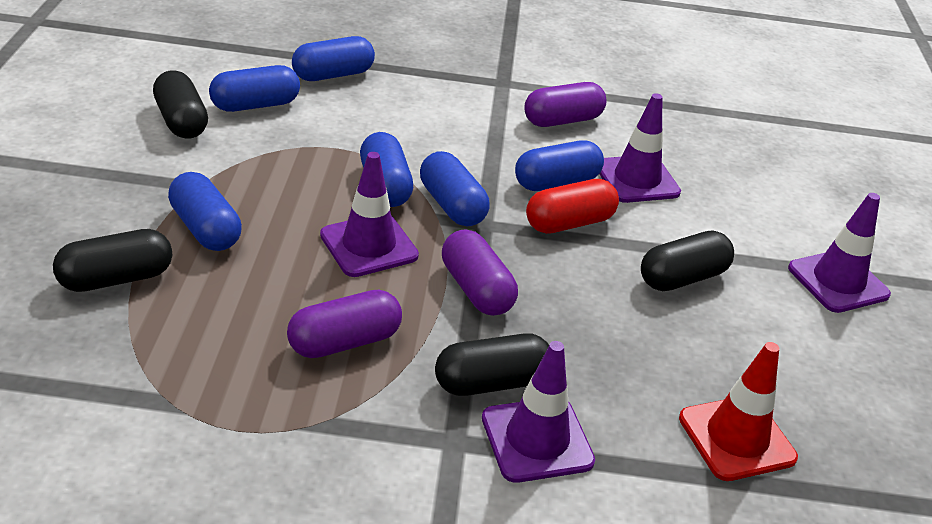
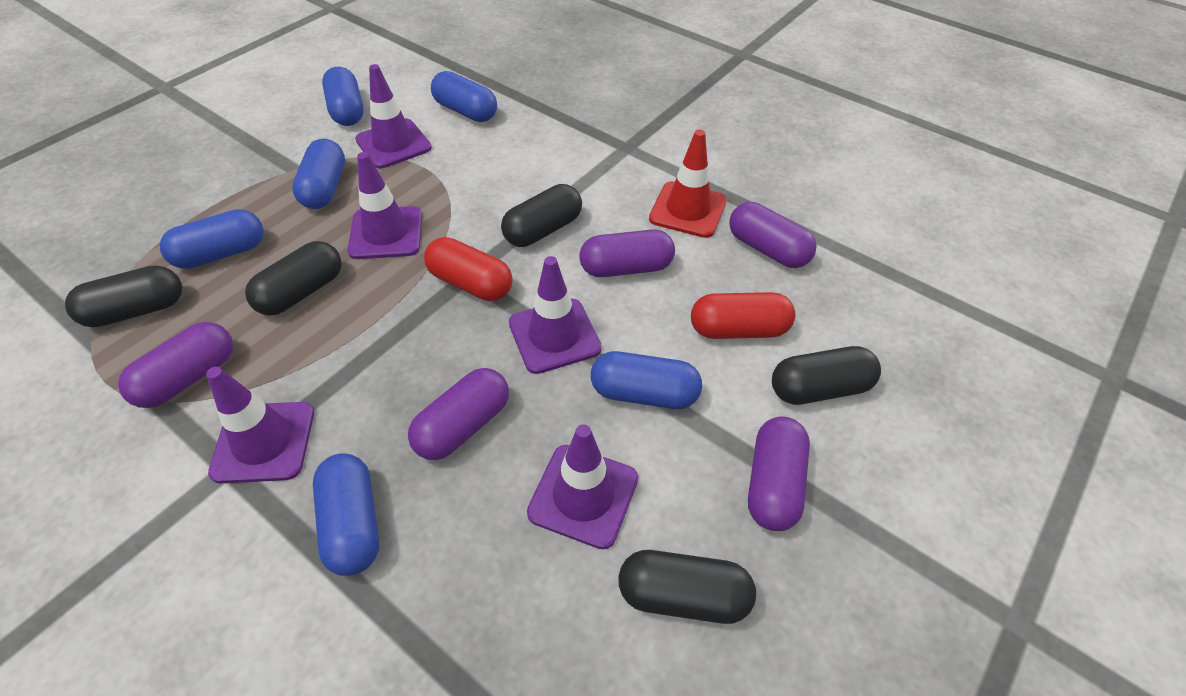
black capsule: [53,229,172,292] [153,71,208,139] [435,333,549,396] [641,230,734,291] = 4 -> [65,265,182,327] [245,241,342,316] [501,184,582,247] [618,550,756,624] [772,346,881,405] = 5
purple capsule: [287,290,402,358] [442,229,518,316] [524,82,607,127] = 3 -> [118,322,233,408] [408,368,509,460] [580,229,675,277] [729,202,817,268] [748,416,810,531] = 5
purple traffic cone: [320,152,419,277] [482,341,595,483] [599,93,681,203] [788,193,891,313] = 4 -> [206,367,314,483] [348,152,422,259] [355,64,432,168] [509,256,602,374] [527,424,638,549] = 5
red capsule: [526,179,619,234] = 1 -> [424,237,513,301] [691,292,795,339] = 2

